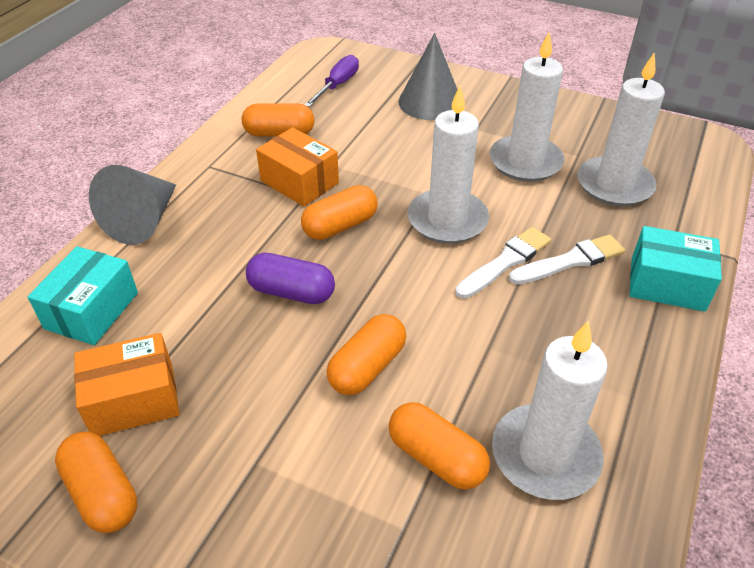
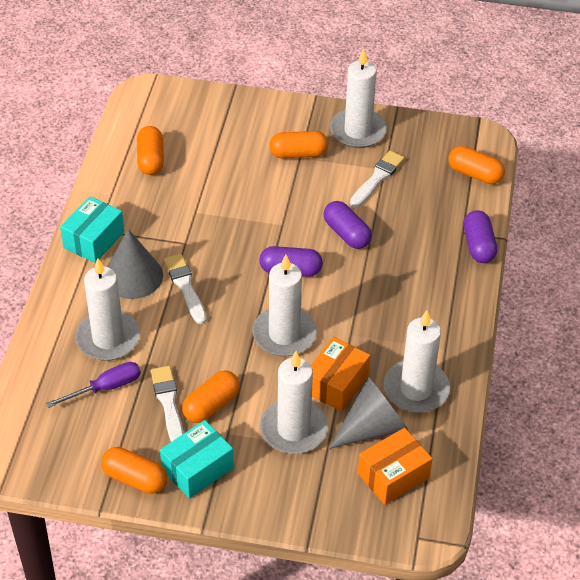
purple capsule: [246,253,335,304] = 1 -> [259,246,323,277] [324,201,372,249] [464,210,497,263] = 3
white brush: [455,227,551,299] [509,234,625,285] = 2 -> [150,366,184,442] [164,254,206,324] [350,151,405,207] = 3
white candle: [408,86,489,244] [490,31,565,182] [492,321,608,500] [577,52,665,206] = 4 -> [75,258,140,361] [252,254,317,357] [260,351,328,454] [330,49,387,148] [384,310,450,413] = 5

